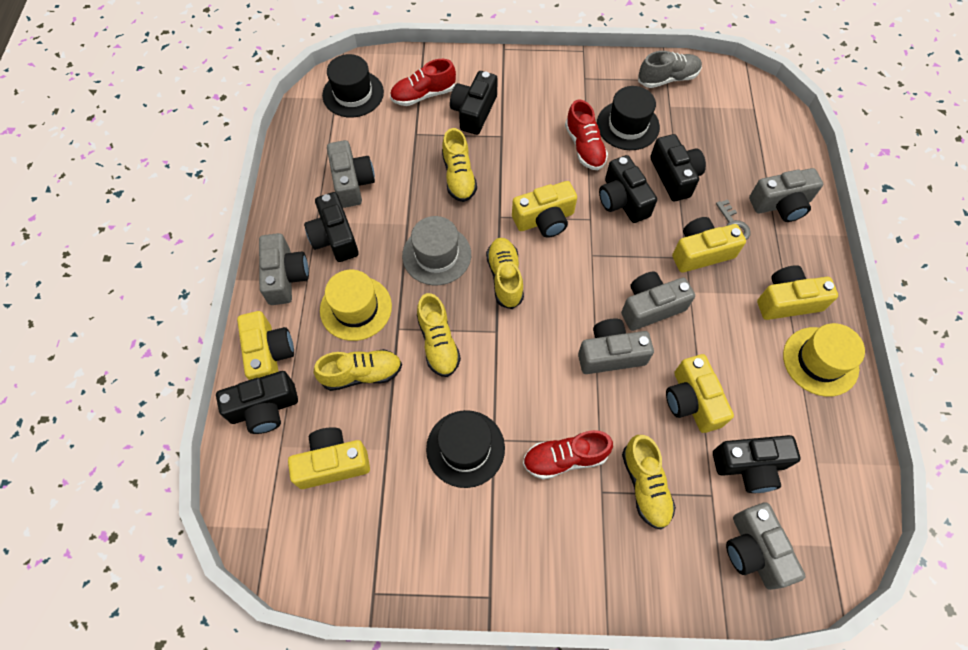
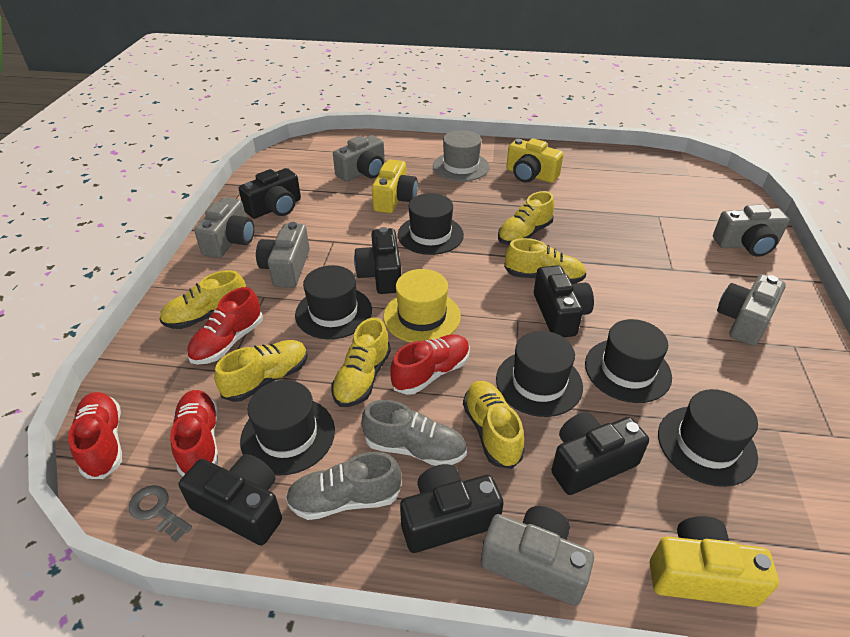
black hat: [322,54,384,118] [426,410,505,488] [597,86,660,150] = 3 -> [240,380,335,475] [295,265,372,339] [398,193,464,255] [496,331,583,417] [585,319,672,403] [658,389,758,487] = 6
grey shoe: [638,51,702,88] = 1 -> [286,452,402,520] [361,400,467,466] = 2
red shoe: [390,59,456,106] [523,430,613,479] [565,99,608,170] = 3 -> [68,392,122,479] [170,390,218,477] [187,287,263,365] [390,334,470,395] = 4
yellow camera: [237,311,294,380] [288,427,370,489] [512,181,577,238] [666,354,734,433] [672,217,746,273] [757,265,838,320] = 6 -> [372,159,418,213] [506,138,563,183] [650,516,779,607] = 3
yellow hat: [320,270,392,341] [783,323,865,397] = 2 -> [383,269,461,342] = 1
yellow shoe: [314,349,402,391] [417,293,461,377] [442,128,477,202] [486,238,524,309] [622,435,676,529] = 5 -> [160,270,246,329] [214,340,308,402] [331,318,391,407] [463,381,525,469] [498,191,554,245] [504,238,586,284] = 6

